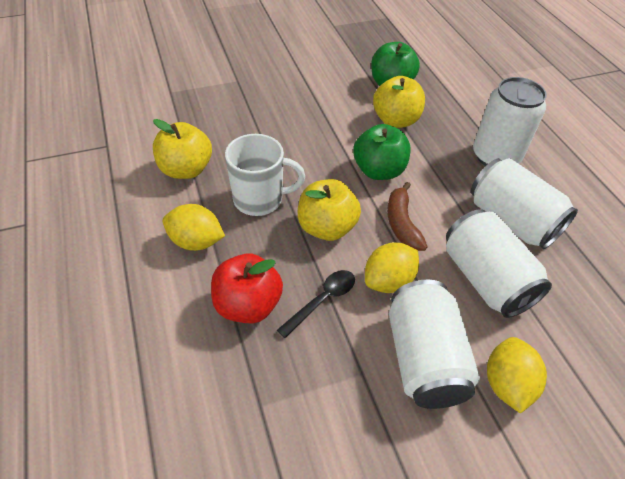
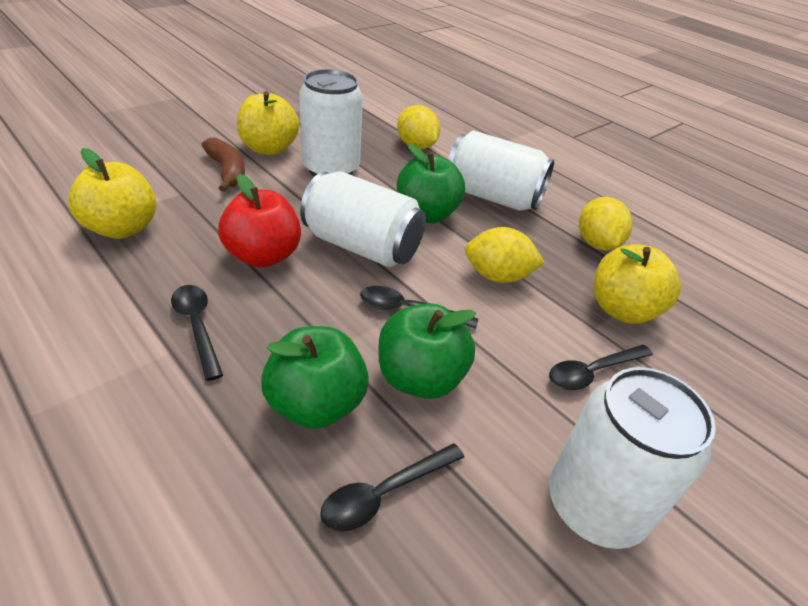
black spoon: [277,270,355,338] = 1 -> [171,285,223,381] [320,443,464,531] [360,286,478,329] [549,345,653,390] = 4
green apple: [353,124,411,180] [371,42,420,86] = 2 -> [261,326,369,429] [379,303,476,399] [397,144,465,223] = 3
white mug: [225,134,305,216] = 1 -> none = 0

